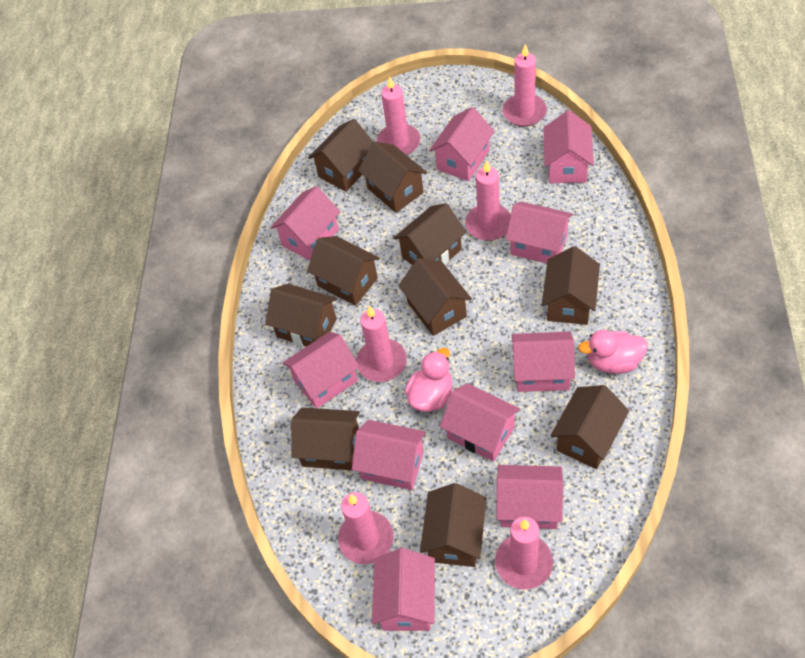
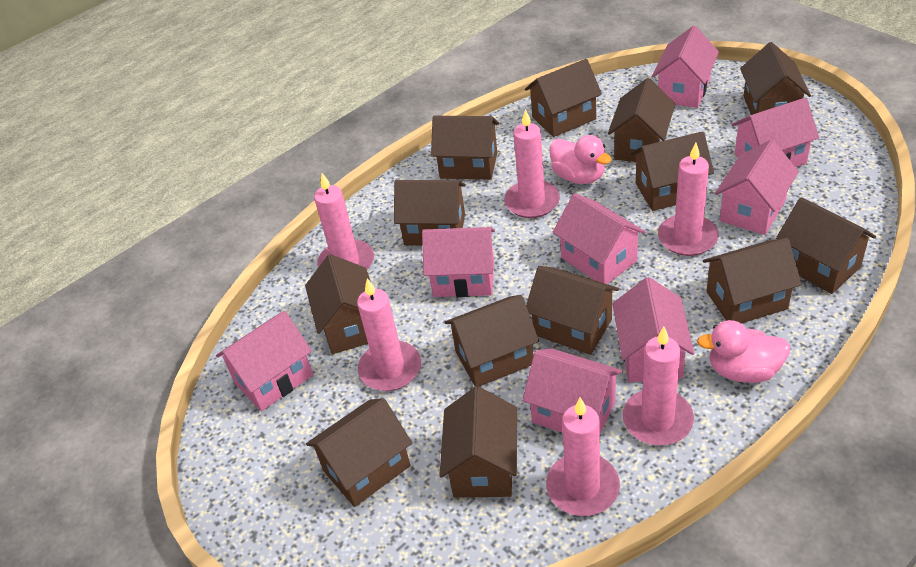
brown house: [265,284,337,347] [291,407,360,470] [307,236,380,306] [308,119,373,192] [358,141,427,213] [393,203,466,265] [398,258,472,336] [420,483,487,567] [542,246,600,325] [551,385,629,469] = 10 -> [305,254,371,354] [306,398,412,507] [394,180,466,246] [431,116,499,180] [439,386,517,498] [445,295,539,386] [525,59,602,137] [526,266,619,355] [608,78,675,162] [631,131,714,211] [703,238,802,323] [740,42,811,115] [776,197,876,294] = 13
pink house: [270,186,340,261] [283,332,359,408] [352,420,426,490] [372,548,435,631] [429,107,495,181] [440,383,520,462] [496,465,563,529] [506,202,573,263] [512,332,575,392] [543,110,594,183] = 10 -> [216,311,313,411] [422,227,495,297] [522,348,623,434] [553,193,645,284] [612,277,694,382] [652,26,719,108] [715,140,799,235] [732,98,819,167] = 8

